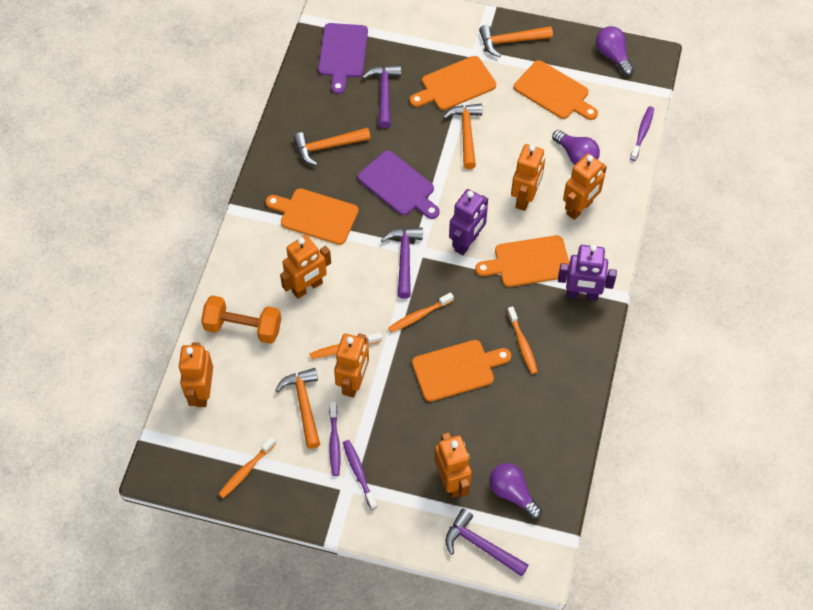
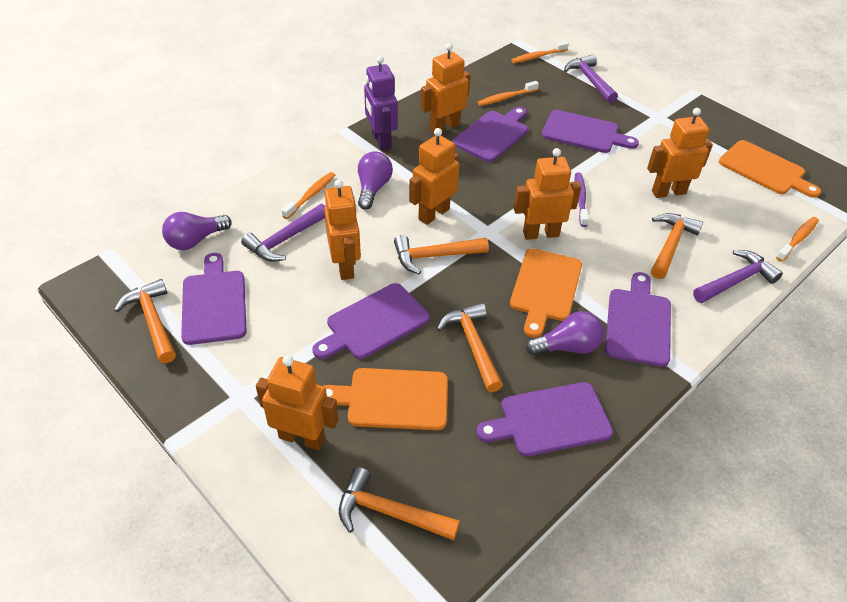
orange cutting board: [265,188,359,245] [410,56,496,110] [412,340,511,402] [475,235,569,287] [514,60,598,120] = 5 -> [323,368,448,430] [510,249,582,338] [719,140,821,198] = 3
orange dumbbell: [201,295,281,344] = 1 -> none = 0
orange hammer: [275,368,320,449] [293,127,371,166] [443,104,482,169] [479,25,553,57] = 4 -> [114,279,176,363] [339,467,460,541] [394,235,489,275] [437,303,503,392] [651,213,703,279] = 5
purple cutting board: [318,23,368,94] [358,151,440,219] = 2 -> [181,253,247,345] [313,283,430,359] [453,107,528,162] [476,382,613,457] [542,110,639,153] [605,272,671,367] = 6
purple robot: [449,189,488,255] [558,245,617,301] = 2 -> [364,56,398,151] = 1
purple toothbrush: [329,402,340,476] [343,440,377,510] [630,106,654,161] = 3 -> [574,172,589,227] = 1

